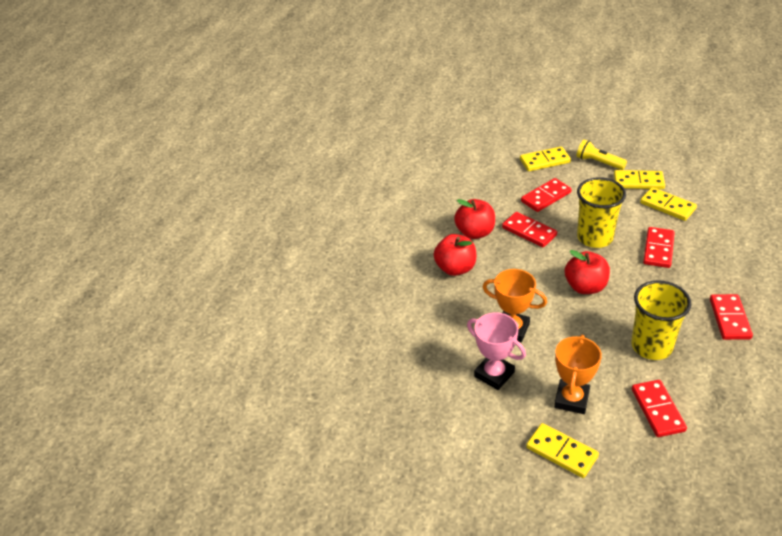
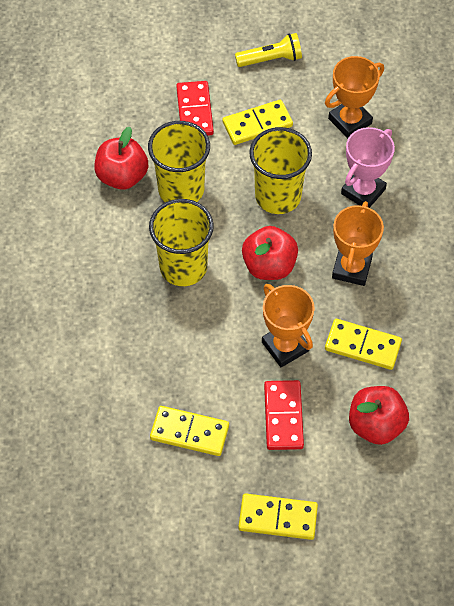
orange trophy: [483,269,547,342] [554,335,602,414] = 2 -> [262,284,315,367] [325,56,384,138] [332,201,384,286] = 3
red domino: [502,212,557,247] [521,178,572,212] [632,380,687,437] [643,227,675,268] [710,294,753,340] = 5 -> [176,81,214,136] [264,380,304,450] = 2
yellow cup: [577,177,626,248] [631,280,691,360] = 2 -> [148,121,210,202] [149,199,214,286] [249,127,312,214] = 3

